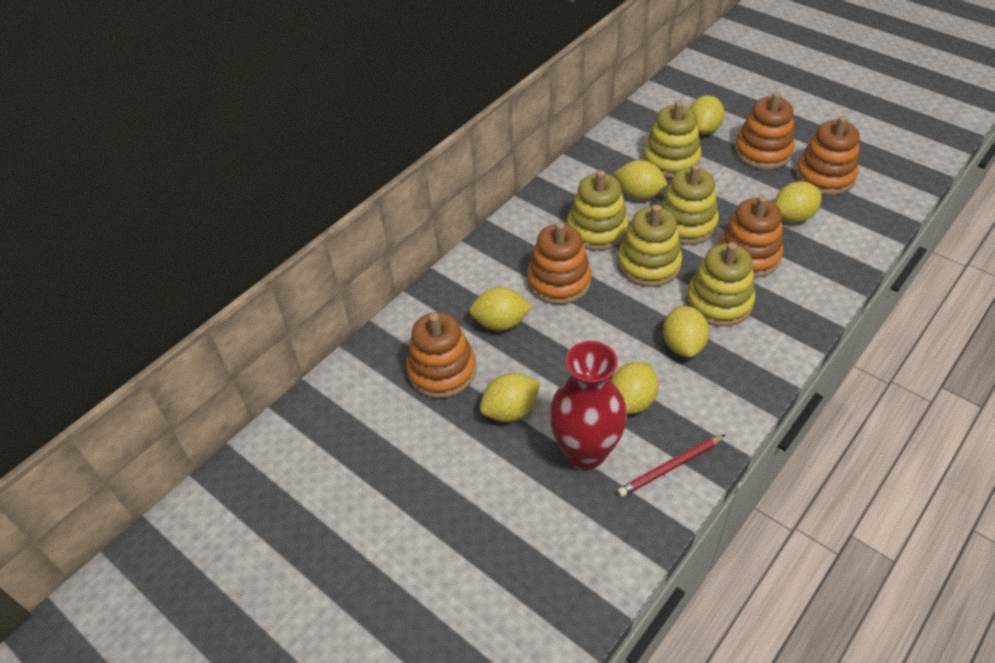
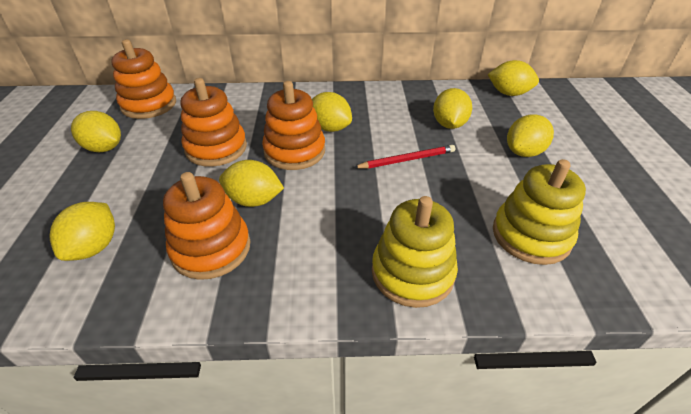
orange stacking toy: [406,312,476,398] [527,222,591,305] [718,195,784,278] [735,92,795,170] [795,116,860,195] = 5 -> [111,39,176,119] [163,172,250,280] [181,78,247,167] [262,81,325,170] = 4
red vase: [549,341,627,470] = 1 -> none = 0
yellow stacking toy: [567,170,629,251] [617,204,682,287] [643,100,702,178] [660,164,719,245] [686,242,755,327] = 5 -> [372,196,458,308] [493,159,586,265] = 2

